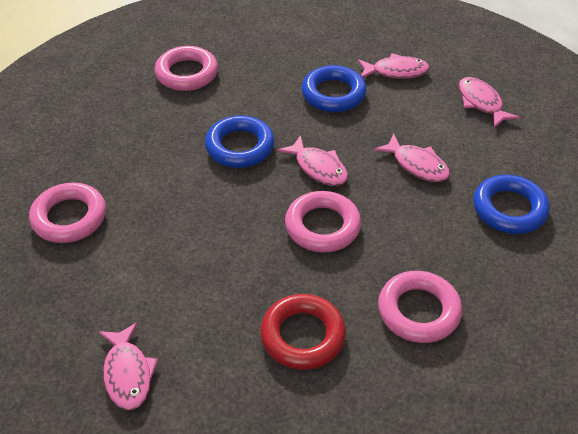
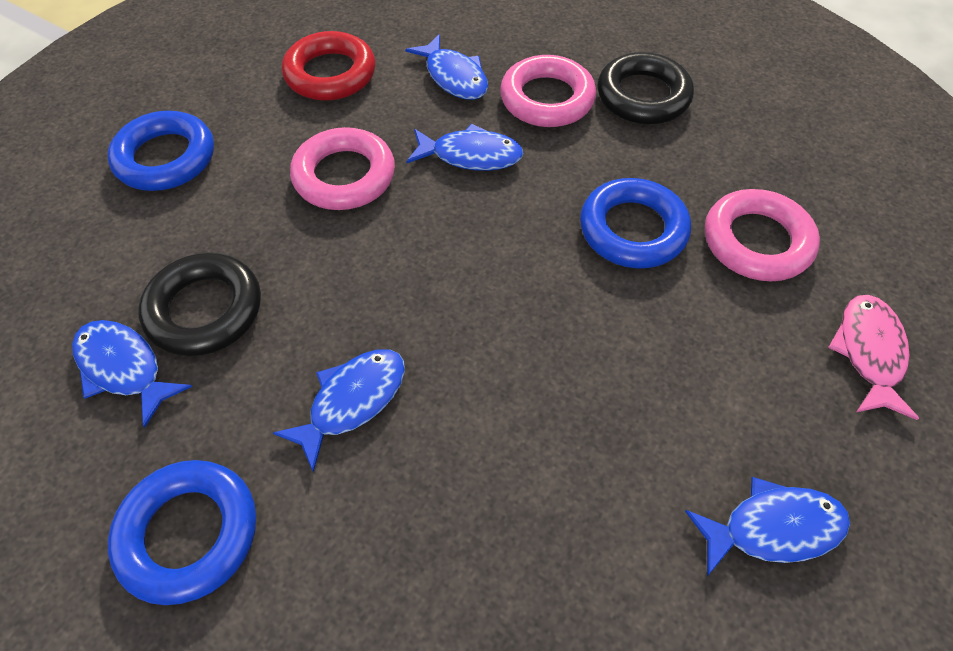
black ring: none = 0 -> [138,253,261,356] [597,52,694,124] = 2
blue fish: none = 0 -> [72,320,192,428] [273,349,405,472] [405,34,488,100] [406,123,524,171] [685,477,850,576] = 5
pink fish: [99,322,158,410] [277,135,348,186] [358,53,430,79] [374,134,450,182] [459,77,520,128] = 5 -> [828,295,919,420] = 1
pink ring: [29,183,106,243] [155,46,218,91] [285,191,361,252] [378,271,462,343] = 4 -> [290,127,395,210] [500,55,596,127] [705,189,820,281] = 3

